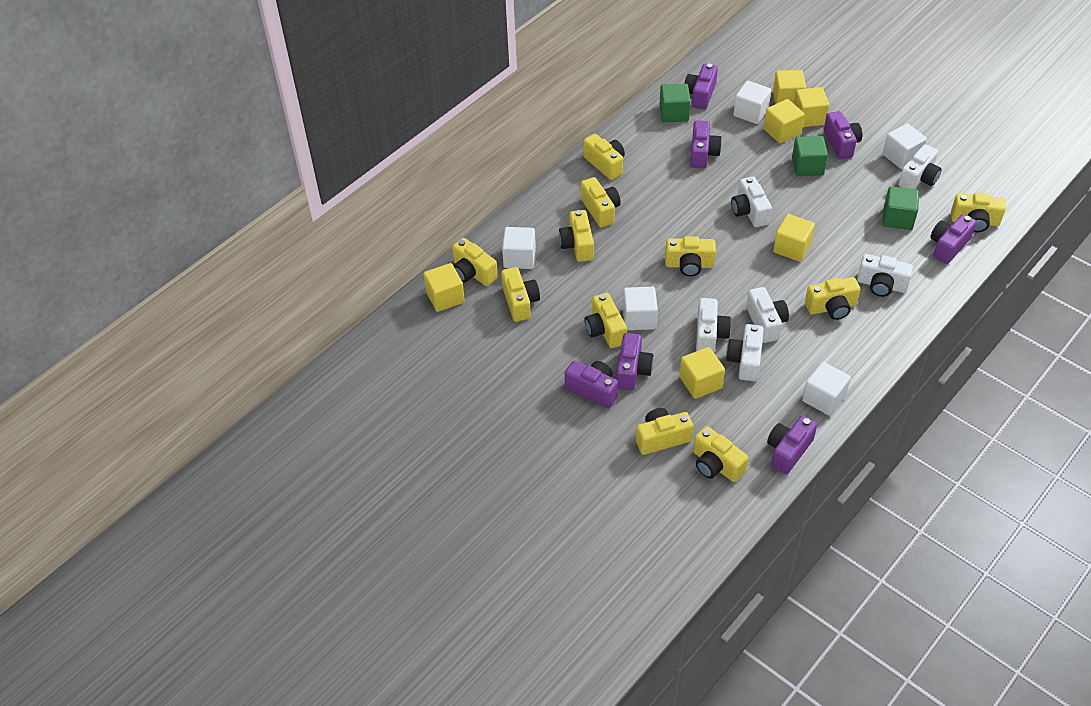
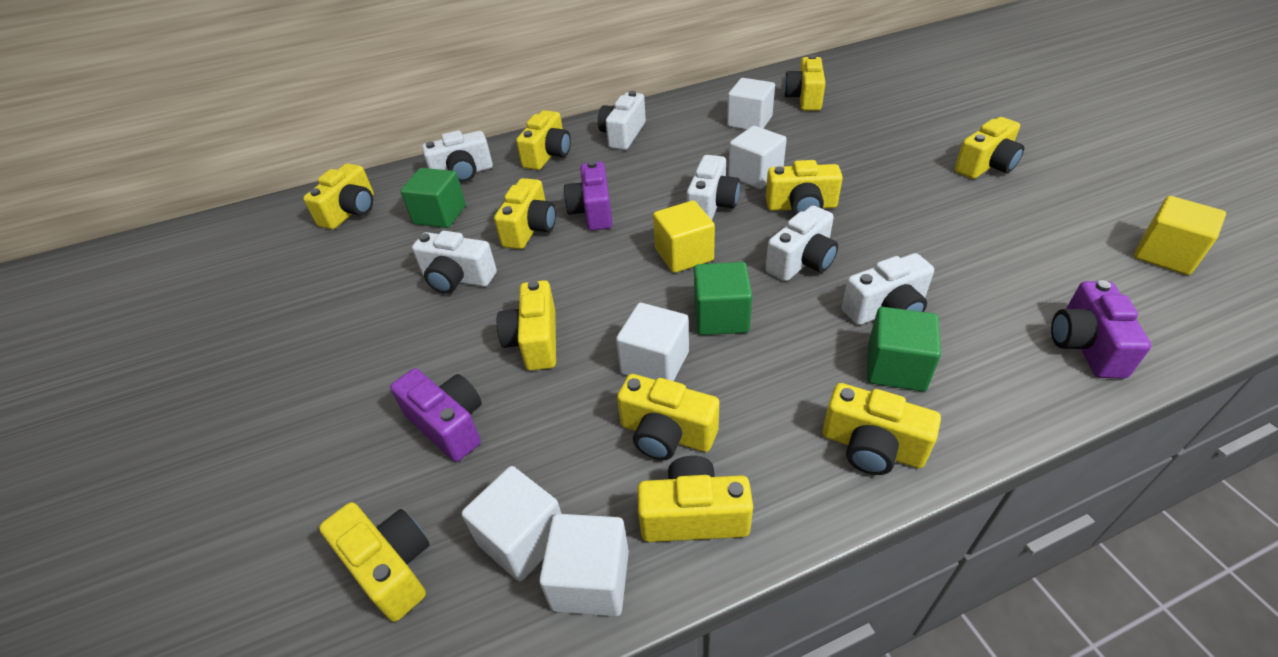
purple camera: [565,361,618,408] [616,333,654,390] [684,64,718,110] [690,120,722,169] [767,415,817,474] [824,111,862,159] [930,214,977,264] = 7 -> [390,368,482,462] [564,160,612,231] [1051,280,1152,379] = 3
yellow cube: [424,263,465,312] [680,347,725,399] [764,99,805,144] [773,70,806,104] [773,214,815,262] [794,87,829,127] = 6 -> [653,200,715,273] [1134,196,1226,275] = 2

